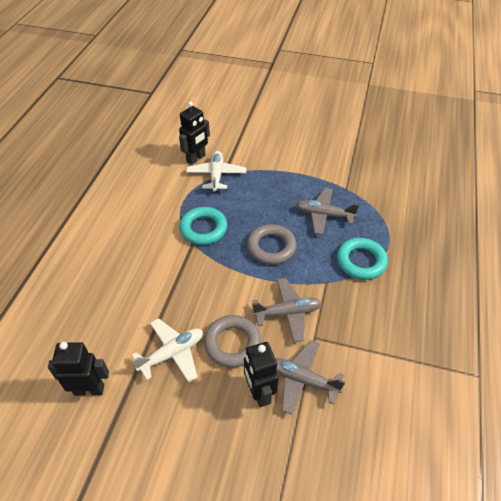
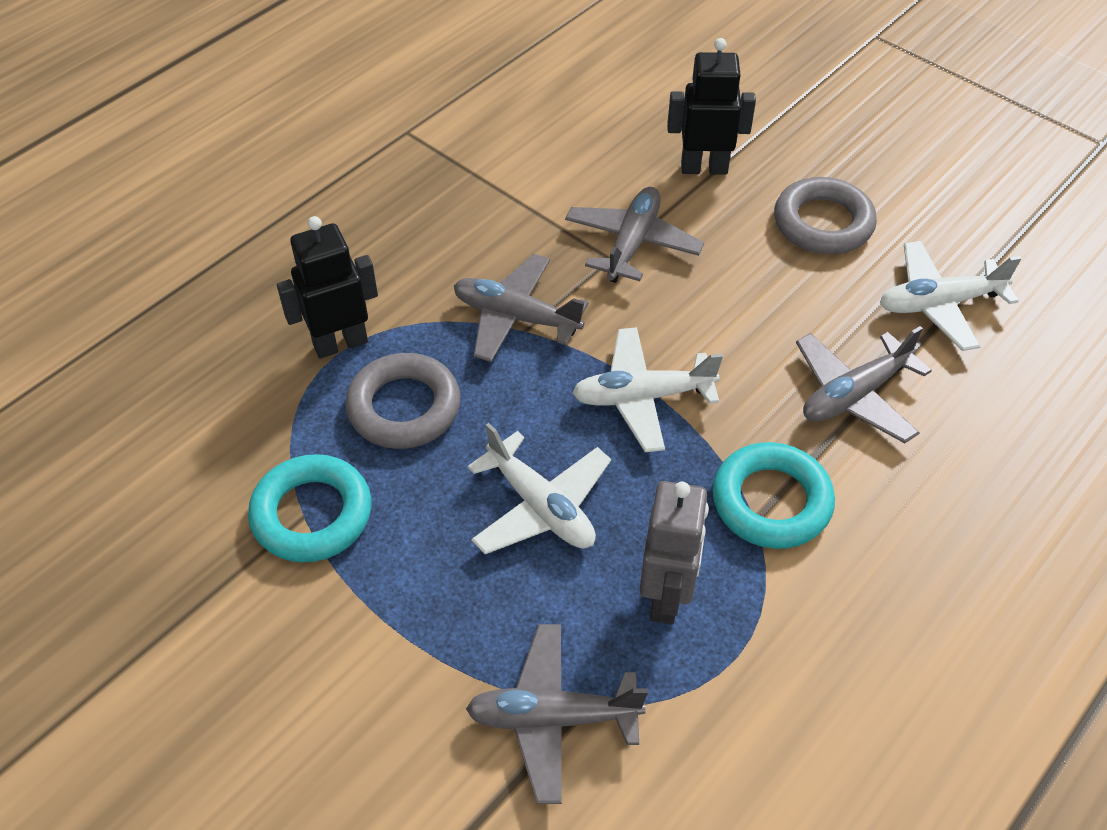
black robot: [48,342,109,396] [179,101,210,165] [244,342,279,407] = 3 -> [277,216,378,358] [667,38,756,175] = 2
grey plane: [252,278,322,342] [275,340,345,415] [296,188,359,235] = 3 -> [454,254,588,362] [466,624,648,804] [565,187,704,283] [796,326,932,443] = 4
grey robot: none = 0 -> [640,481,709,625] = 1
white plane: [132,318,203,382] [186,151,246,193] = 2 -> [467,423,611,554] [572,327,723,452] [880,241,1022,351] = 3

